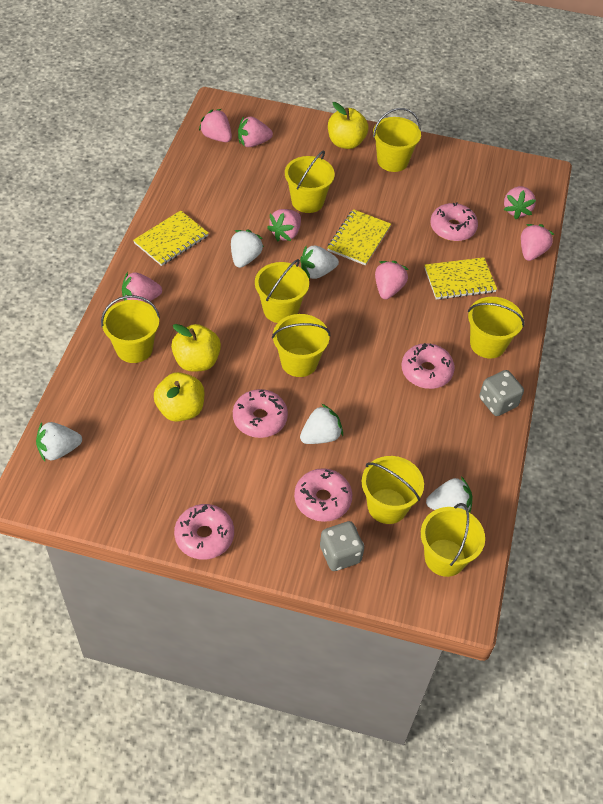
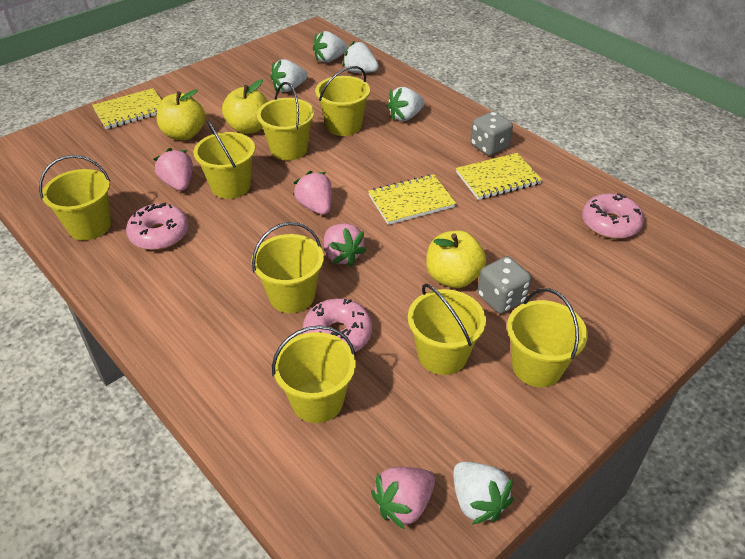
pink donut: [174,504,234,560] [233,389,288,438] [294,468,352,522] [401,343,455,389] [430,202,478,241] = 5 -> [126,202,189,250] [303,299,372,352] [582,193,644,239] = 3
pink strawberry: [122,272,162,303] [199,109,232,142] [238,116,273,147] [267,209,301,242] [375,261,409,299] [504,186,536,219] [521,224,554,261] = 7 -> [153,148,193,191] [293,171,332,215] [324,223,367,266] [371,467,435,530] = 4

